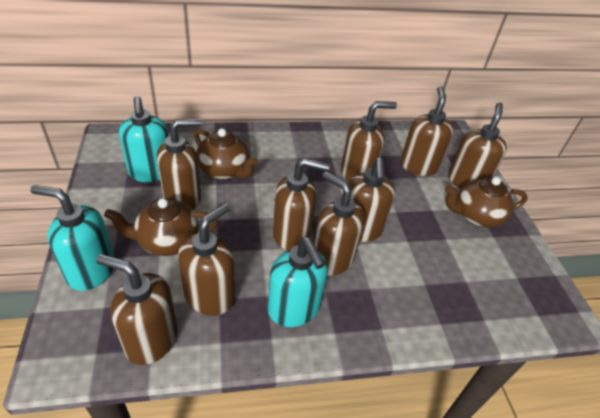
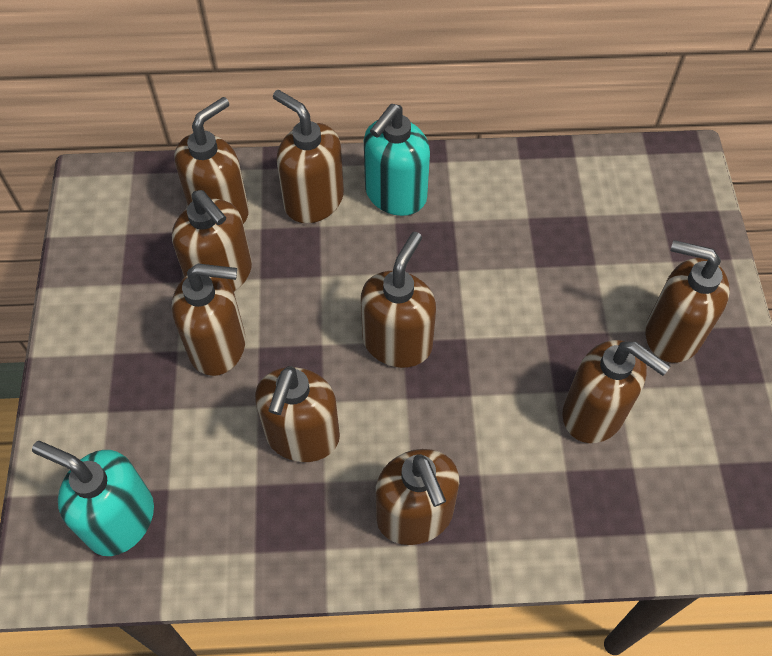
brown teapot: [104,198,218,256] [194,128,258,180] [445,177,528,228] = 3 -> none = 0
turquoise soap dispenser: [30,185,115,291] [119,96,169,182] [268,237,328,327] = 3 -> [32,441,154,556] [364,104,430,216] = 2

